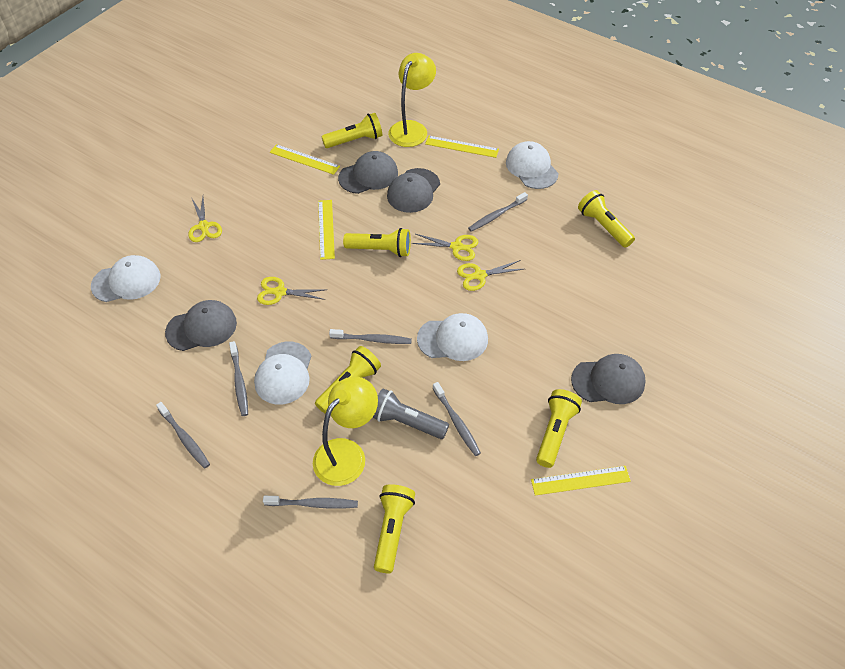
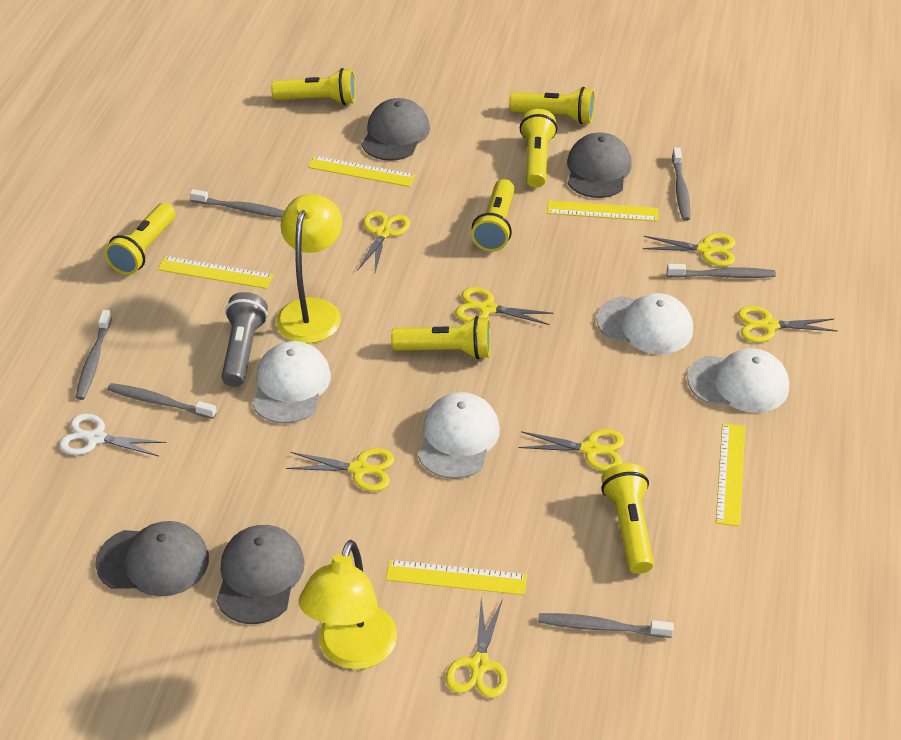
white scissors: none = 0 -> [59,414,167,456] = 1
yellow flashlight: [315,346,381,414] [321,113,382,148] [343,228,411,257] [374,484,415,573] [536,389,582,468] [578,190,635,248] = 6 -> [104,203,176,275] [271,68,356,105] [391,316,491,359] [471,179,515,251] [509,87,595,124] [520,109,557,188] [601,463,654,574] = 7
yellow ruler: [270,144,340,175] [318,200,335,260] [425,136,499,158] [531,466,631,496] = 4 -> [158,256,274,289] [308,156,416,187] [386,560,527,595] [547,200,658,222] [716,423,745,527] = 5
yellow scissors: [188,197,222,242] [257,277,325,305] [412,234,478,261] [457,260,524,291] = 4 -> [286,448,395,491] [357,211,410,272] [446,598,508,698] [455,287,554,325] [518,429,625,471] [643,233,735,267] [738,306,838,343] = 7

